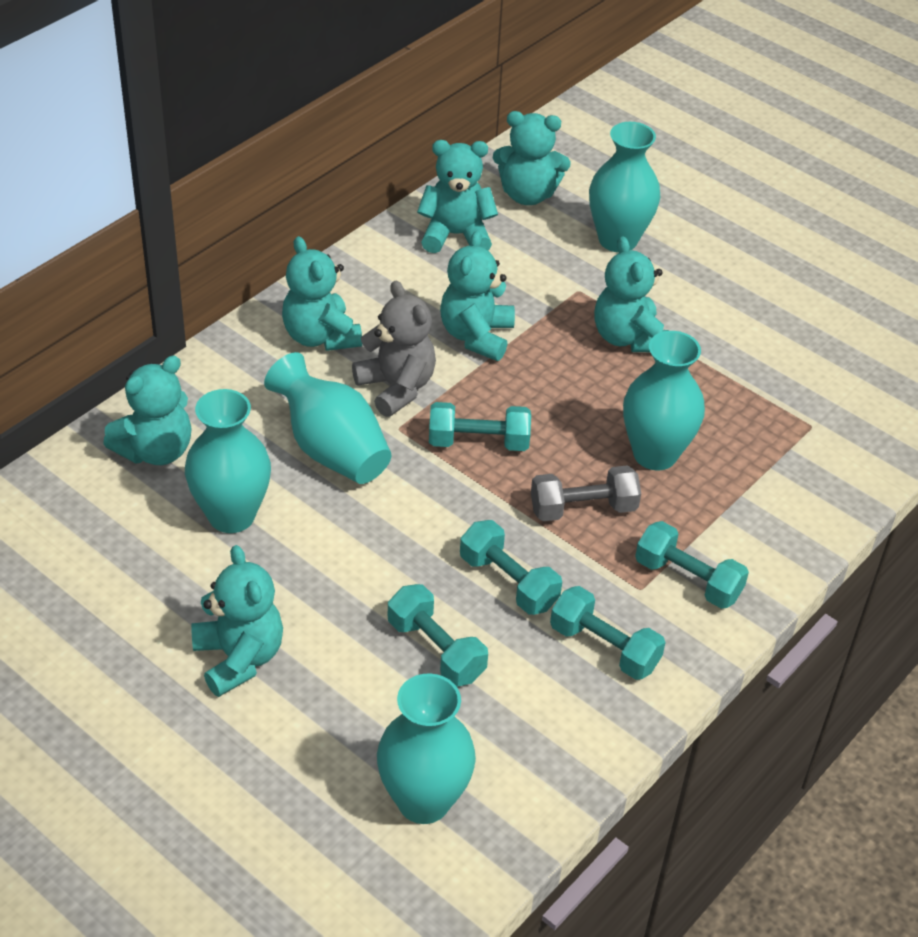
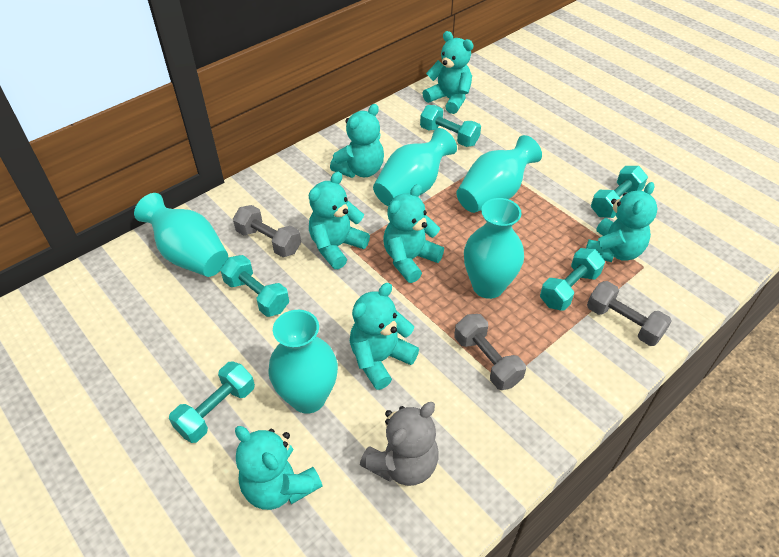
grey dumbbell: [531,465,641,522] = 1 -> [233,205,301,257] [455,314,526,390] [587,281,672,346] = 3

